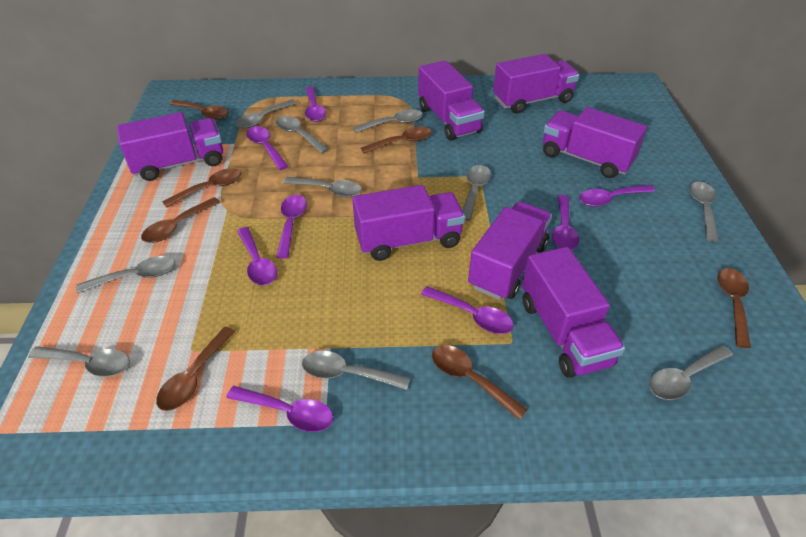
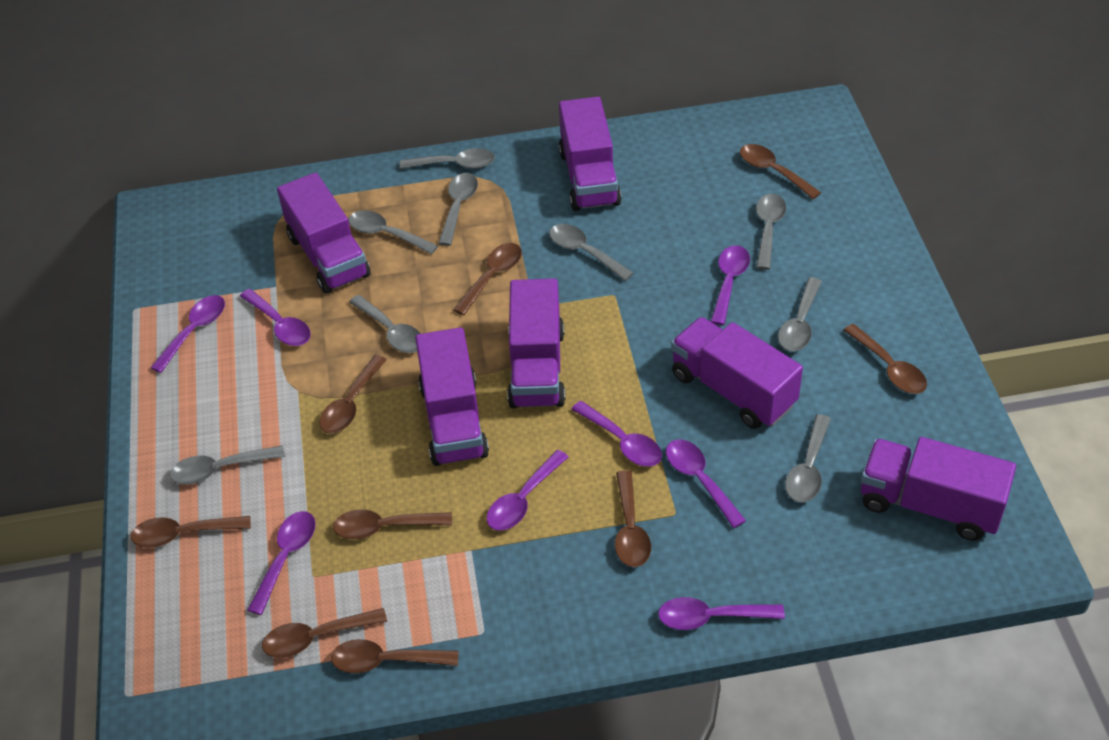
brown spoon: [141,197,221,243] [156,327,235,411] [162,168,241,208] [169,100,229,120] [361,127,432,154] [432,345,527,420] [718,268,751,348] = 7 -> [131,516,251,548] [262,608,387,658] [319,355,387,434] [331,639,459,673] [333,510,452,539] [453,243,522,315] [615,470,651,567] [740,144,821,199] [843,324,927,394] = 9
grey spoon: [28,346,130,377] [76,256,175,293] [236,99,297,129] [276,116,329,153] [284,177,362,197] [302,350,410,390] [353,109,423,133] [462,165,491,221] [649,345,733,400] [690,181,719,242] = 10 -> [169,445,285,485] [349,210,438,254] [349,295,421,353] [400,148,495,169] [438,173,478,246] [549,224,633,281] [756,194,786,270] [778,277,822,351] [785,414,831,503] = 9
purple truck: [117,112,223,181] [352,185,465,261] [418,60,485,141] [468,202,552,300] [493,54,579,113] [522,247,625,378] [543,107,647,178] = 7 -> [277,172,371,294] [415,327,489,466] [507,278,565,408] [559,97,622,211] [671,317,803,429] [861,437,1016,541] = 6

